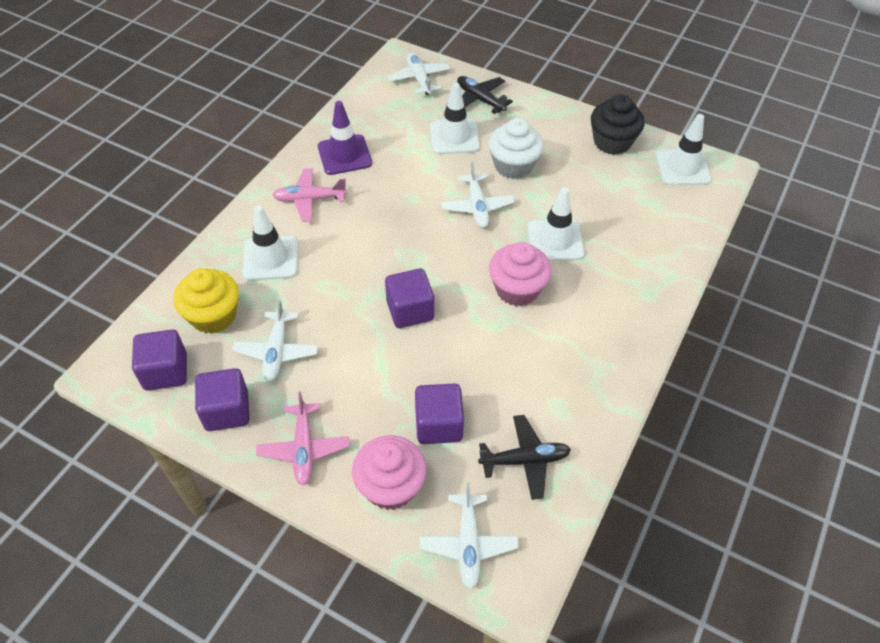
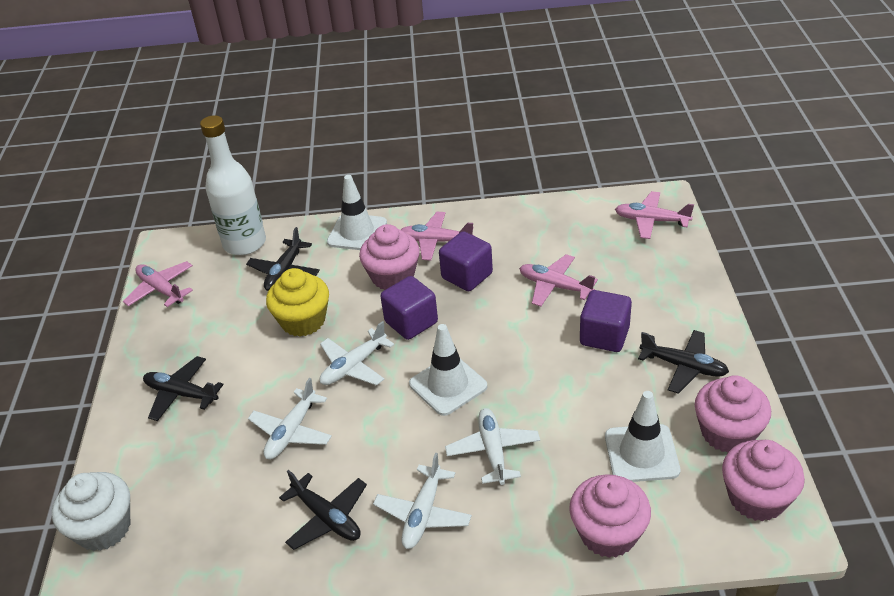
black cupcake: [591,95,645,155] = 1 -> none = 0
black plane: [457,76,513,114] [478,415,571,500] = 2 -> [143,356,224,421] [246,227,320,291] [279,470,367,550] [638,330,729,394] = 4
pink cupcake: [352,435,426,510] [489,242,552,306] = 2 -> [359,224,420,290] [569,474,651,558] [695,375,771,453] [722,440,805,521] = 4
pink plane: [256,392,349,486] [272,168,347,222] = 2 -> [123,261,193,307] [401,212,474,261] [519,254,598,306] [615,191,694,239] = 4
purple cube: [132,330,187,391] [195,368,250,431] [385,269,434,328] [415,384,464,444] = 4 -> [380,276,438,340] [439,231,493,291] [580,290,632,352] = 3
purple traffic cone: [318,101,372,175] = 1 -> none = 0
white bottle: none = 0 -> [200,115,266,255] = 1
white traffic cone: [242,205,298,281] [430,83,480,154] [527,187,585,261] [656,114,712,185] = 4 -> [327,175,387,250] [409,324,487,416] [605,391,680,482] = 3

